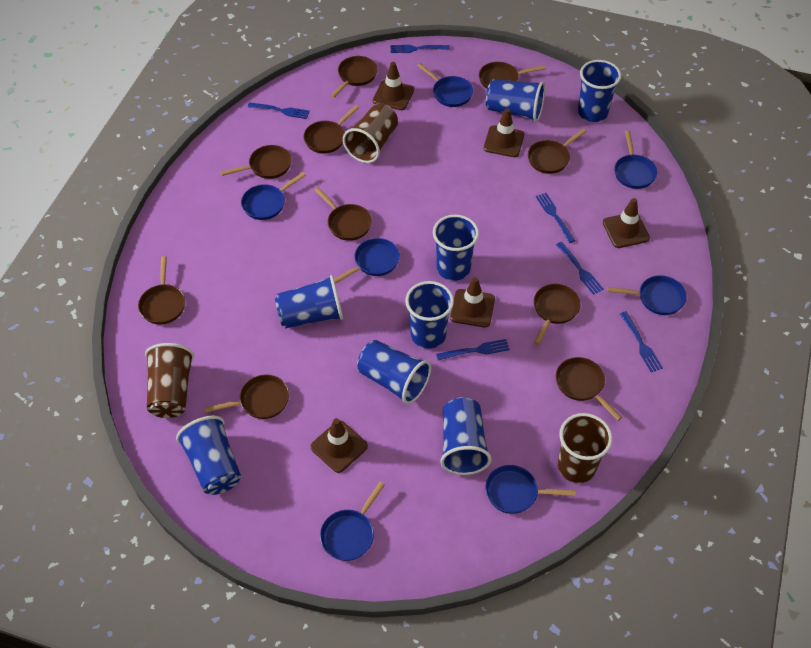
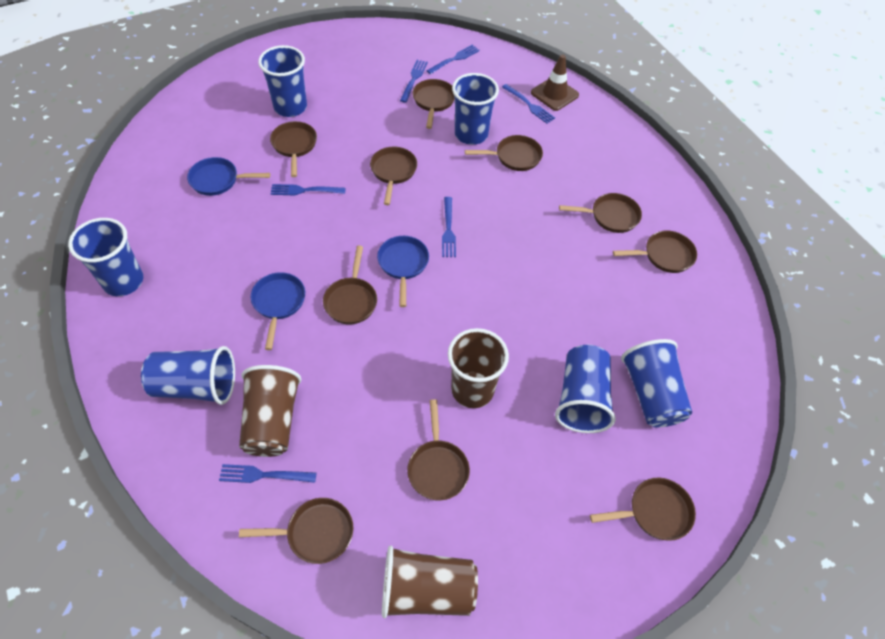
blue cup: [176,416,241,495] [275,275,343,328] [357,340,431,404] [405,281,454,349] [433,215,479,281] [440,397,492,475] [486,79,545,122] [578,60,621,122] = 8 -> [68,218,143,296] [141,346,235,405] [258,45,307,117] [452,73,499,145] [555,345,616,433] [621,339,692,427] = 6
blue pan: [241,172,306,220] [320,482,385,561] [334,238,400,284] [417,63,473,107] [485,465,575,514] [607,275,687,315] [614,130,657,189] = 7 -> [187,157,270,196] [251,272,305,350] [377,236,429,307] = 3
brown traffic cone: [310,418,368,473] [373,62,414,110] [450,277,495,327] [484,108,524,157] [603,198,650,248] = 5 -> [531,55,579,111] = 1

